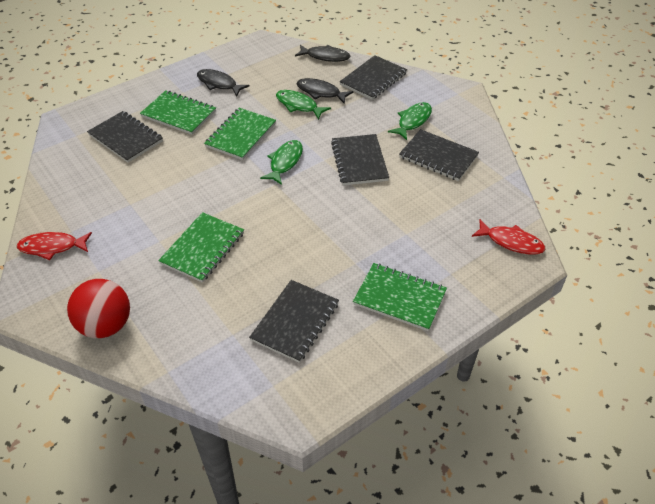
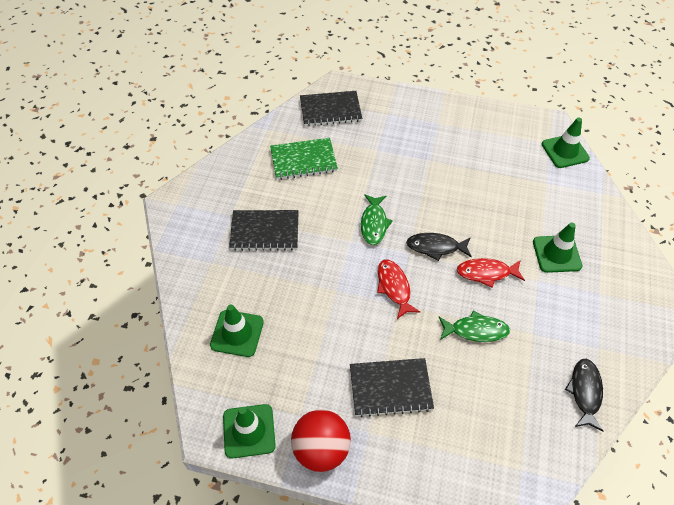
black fish: [197,69,249,96] [295,45,350,62] [297,78,353,104] = 3 -> [406,233,472,261] [565,359,603,431] = 2
black notebook: [87,111,163,163] [249,280,339,363] [331,134,389,186] [340,55,407,100] [399,129,479,181] = 5 -> [229,210,299,251] [300,91,362,126] [350,358,434,417] = 3
green fish: [260,140,303,185] [276,90,331,120] [388,102,432,140] = 3 -> [361,194,393,245] [439,311,510,342] = 2
green notebook: [140,90,216,135] [158,212,244,283] [204,108,276,160] [353,263,447,331] = 4 -> [270,138,338,180] = 1
green traffic cone: none = 0 -> [210,304,264,357] [223,404,276,459] [533,222,583,273] [542,118,590,168] = 4

